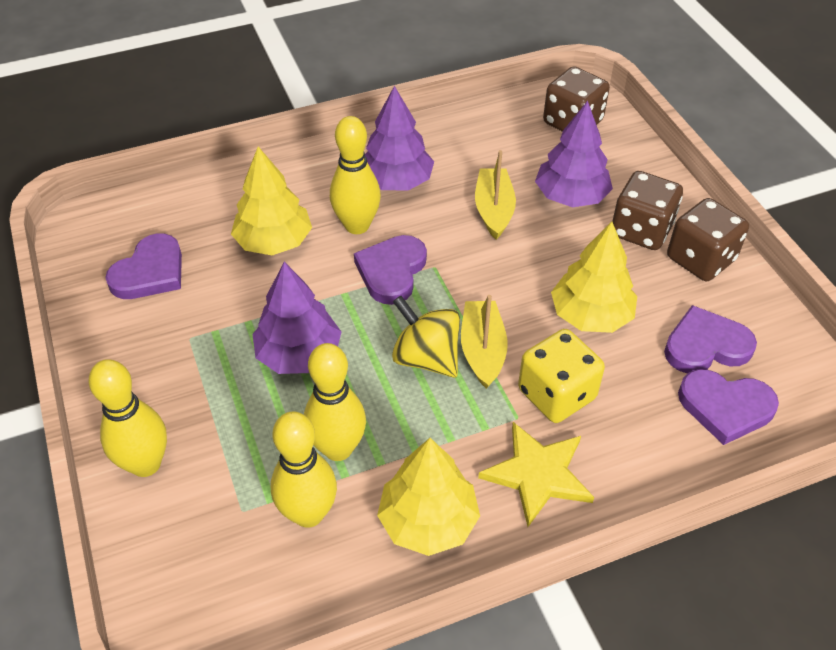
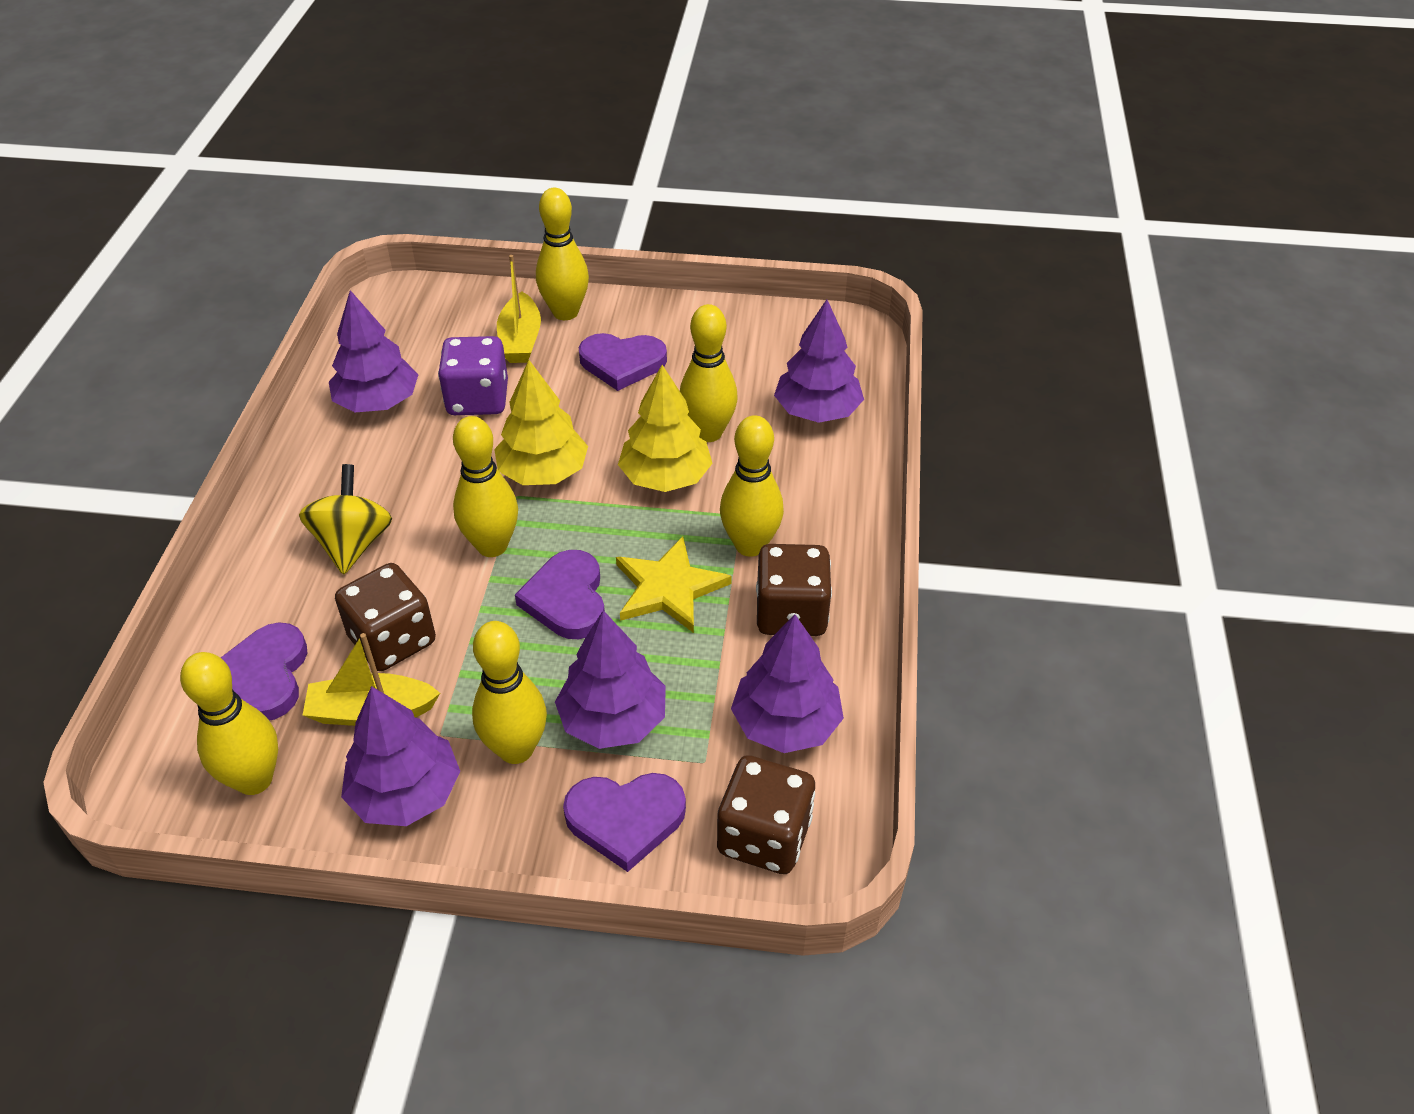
purple dice: none = 0 -> [438,336,508,415] = 1
purple tree: [252,262,341,374] [365,86,434,191] [535,101,613,207] = 3 -> [329,290,418,412] [341,686,460,826] [555,610,666,749] [731,614,844,753] [774,299,864,423] = 5
yellow bowling pin: [89,359,167,477] [271,411,337,528] [304,343,366,461] [330,116,381,234] = 4 -> [180,652,278,795] [453,416,518,557] [472,621,547,764] [536,188,589,320] [680,304,738,442] [720,415,784,557] = 6
yellow dice: [518,329,605,423] = 1 -> none = 0
yellow tree: [231,147,312,255] [377,438,480,556] [551,222,637,333] = 3 -> [494,360,588,485] [618,365,713,492] = 2

